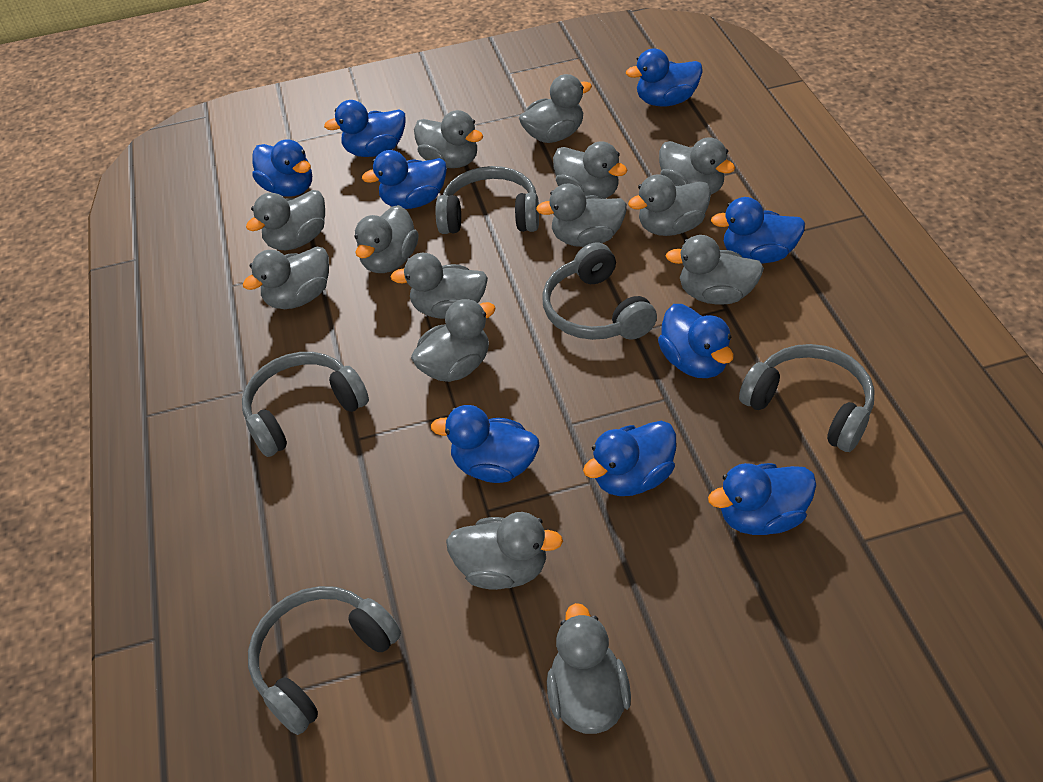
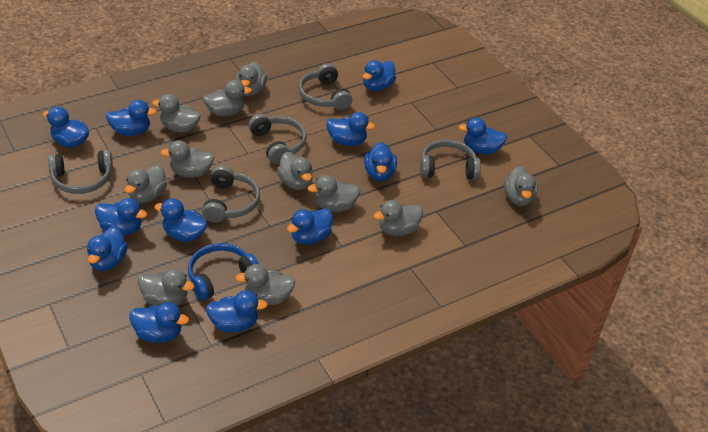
blue duck: [252,139,312,197] [324,100,406,157] [362,150,447,209] [431,405,539,483] [583,421,676,496] [626,48,703,106] [658,304,734,378] [708,463,816,535] [711,197,805,263] = 9 -> [43,107,89,148] [87,226,128,271] [95,198,147,235] [106,100,157,136] [129,302,189,343] [154,198,207,242] [206,290,268,333] [287,208,333,245] [326,112,375,146] [363,60,396,91] [364,142,397,181] [459,117,507,154] = 12
blue headphones: none = 0 -> [188,243,259,301] = 1
grey duck: [242,247,329,309] [246,190,325,250] [354,205,419,273] [391,253,488,319] [411,299,496,382] [414,110,483,168] [446,512,563,590] [519,74,592,143] [536,184,627,247] [547,603,631,734] [553,141,628,199] [628,174,711,236] [659,137,735,195] [666,235,764,305] = 14 -> [125,165,167,203] [138,269,194,306] [152,94,201,133] [160,140,214,178] [203,80,252,116] [235,264,295,305] [236,62,267,96] [277,152,313,190] [308,175,360,212] [374,200,423,236] [504,166,538,206] = 11

